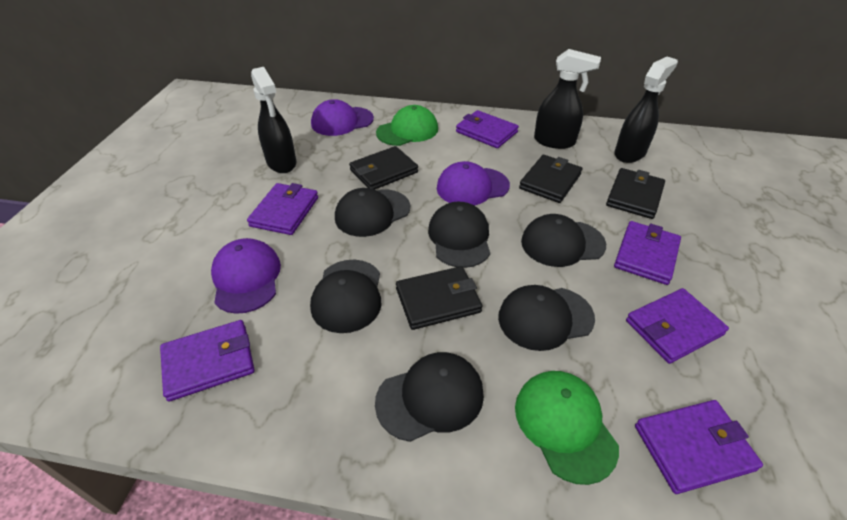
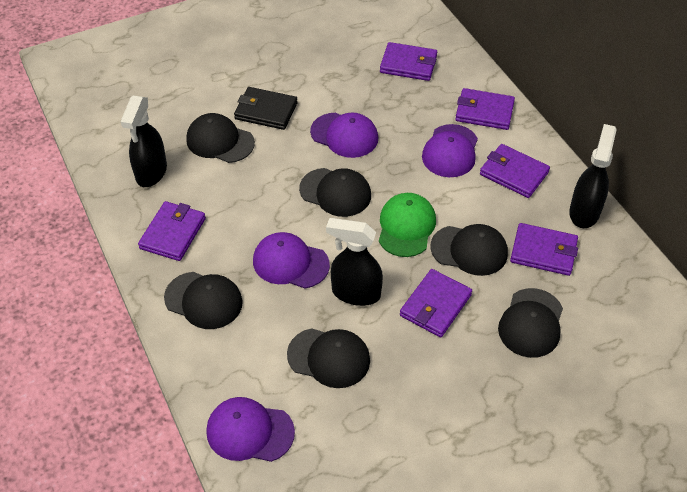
black wallet: [349,146,418,189] [396,266,482,330] [519,155,582,203] [606,168,665,219] = 4 -> [234,87,298,130] = 1
green cap: [376,105,438,146] [515,371,619,485] = 2 -> [379,193,436,257] = 1
purple cap: [211,238,281,314] [311,99,374,136] [437,161,510,206] = 3 -> [206,397,295,462] [253,232,330,288] [310,112,378,158] [422,124,478,177] = 4

